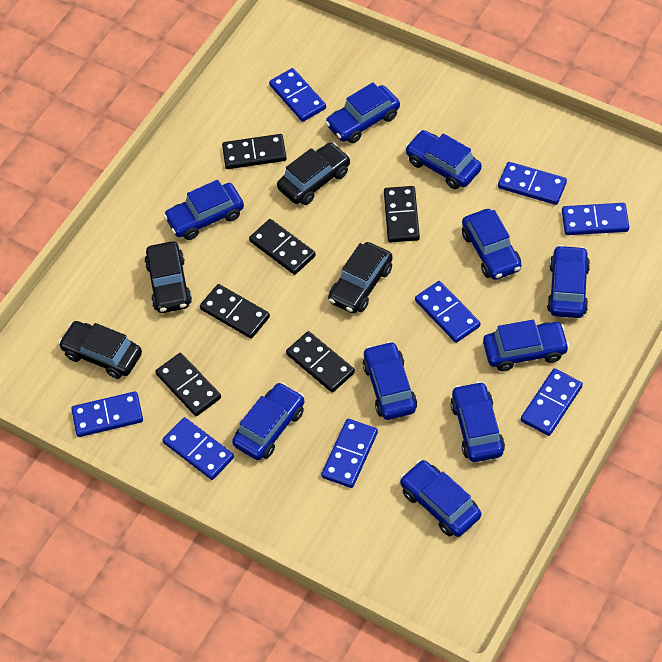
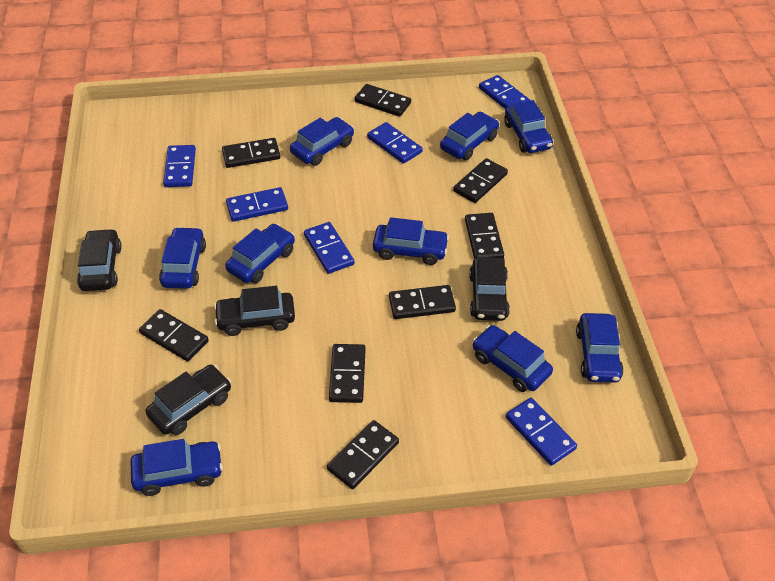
black domino: [155,353,221,416] [200,284,270,339] [222,134,287,169] [249,219,316,275] [286,331,355,392] [384,186,420,242] = 6 -> [139,309,209,362] [222,138,280,168] [327,420,399,489] [329,344,366,403] [355,84,411,117] [389,285,456,319] [453,158,508,203] [465,213,504,259] = 8
blue car: [163,180,244,240] [232,382,304,460] [325,82,400,143] [362,341,417,420] [400,460,481,537] [405,130,482,189] [450,381,505,462] [462,209,522,280] [483,320,570,371] [547,245,590,318] = 10 -> [130,439,223,496] [159,227,206,289] [225,223,295,283] [290,117,354,166] [373,217,449,265] [440,112,499,161] [472,325,553,392] [504,100,553,153] [576,313,624,383] = 9
blue domino: [71,391,143,437] [162,417,234,480] [269,68,326,122] [321,419,378,488] [415,281,480,343] [498,162,567,205] [521,368,583,436] [562,203,629,235] = 8 -> [163,145,196,187] [226,187,288,222] [304,222,354,274] [367,122,423,164] [479,75,531,109] [506,398,577,466] = 6

